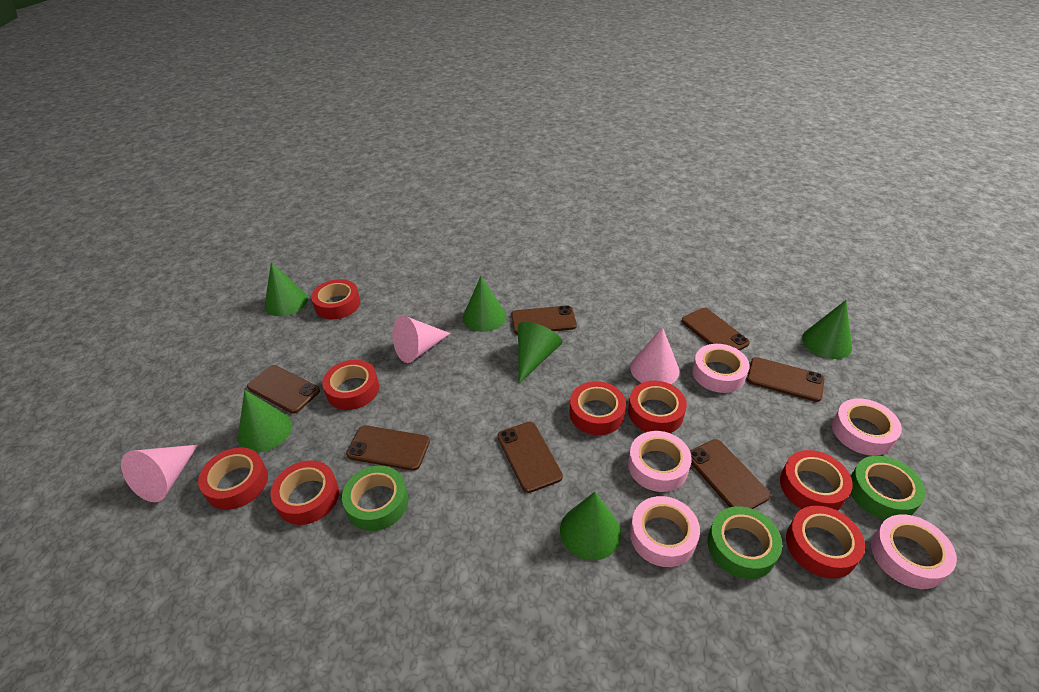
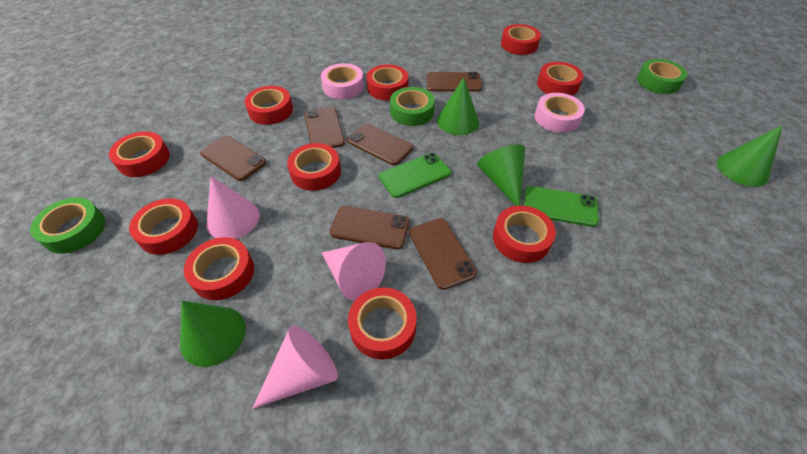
brown phone: [247,365,320,414] [346,425,430,471] [498,422,563,493] [511,305,577,335] [682,308,750,351] [690,439,771,509] [747,357,824,402] = 7 -> [200,136,267,181] [304,107,345,148] [330,206,410,249] [347,123,413,165] [409,218,477,290] [426,72,482,92] = 6
green cone: [238,390,292,452] [265,262,308,316] [463,276,506,332] [518,322,562,383] [560,492,621,560] [802,300,852,359] = 6 -> [180,301,246,367] [437,77,479,135] [477,145,525,206] [717,125,783,187] = 4
green phone: none = 0 -> [379,153,451,198] [523,186,599,227] = 2
pink tape: [628,431,692,492] [630,496,700,567] [692,344,750,393] [832,398,902,456] [871,514,957,589] = 5 -> [321,63,364,99] [535,93,585,133] = 2
red tape: [198,447,268,510] [270,460,339,525] [311,279,361,319] [322,360,379,410] [570,381,626,435] [628,381,687,433] [780,450,853,511] [786,505,865,579] = 8 -> [109,131,170,177] [129,198,198,255] [184,237,254,300] [245,86,293,125] [287,143,341,191] [348,287,417,359] [366,64,408,100] [493,205,556,263] [501,24,541,55] [537,62,584,96] = 10

